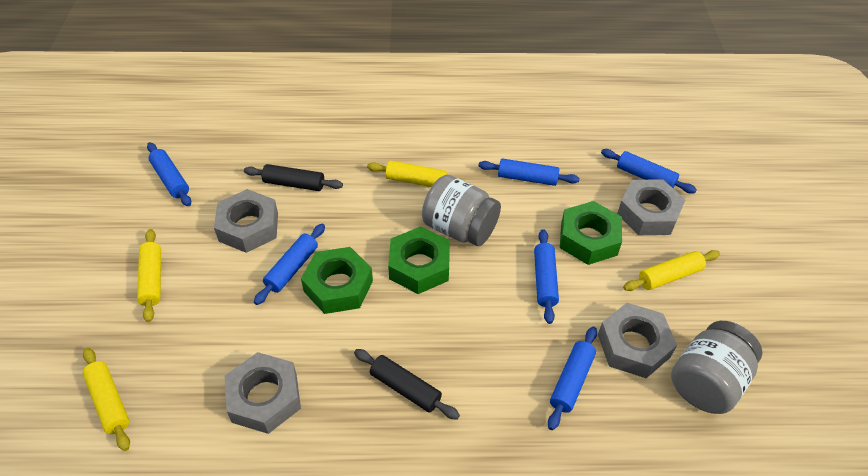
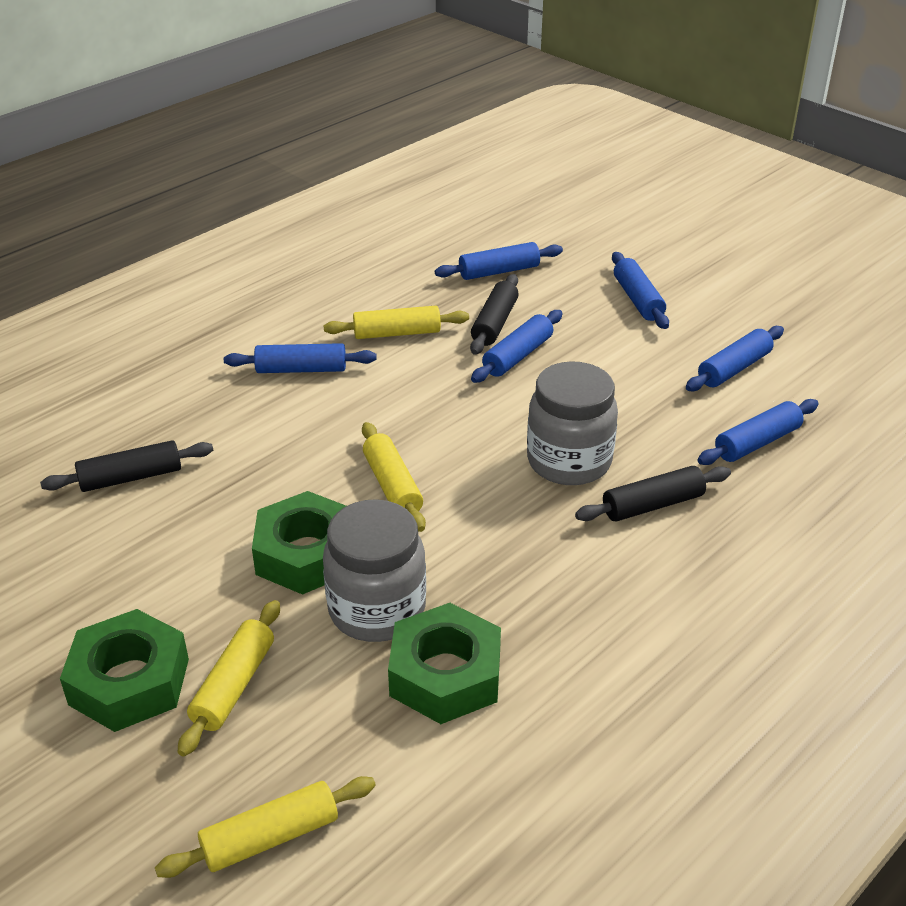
black rolling pin: [244,164,343,191] [354,349,460,420] = 2 -> [40,440,213,492] [470,274,519,355] [575,466,731,522] = 3
grey nut: [214,189,278,253] [225,352,301,434] [598,303,677,378] [617,179,686,235] = 4 -> none = 0

